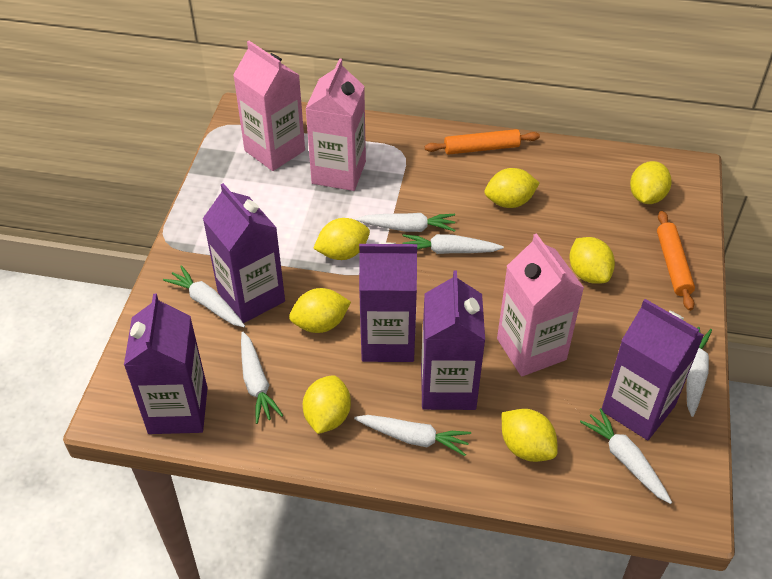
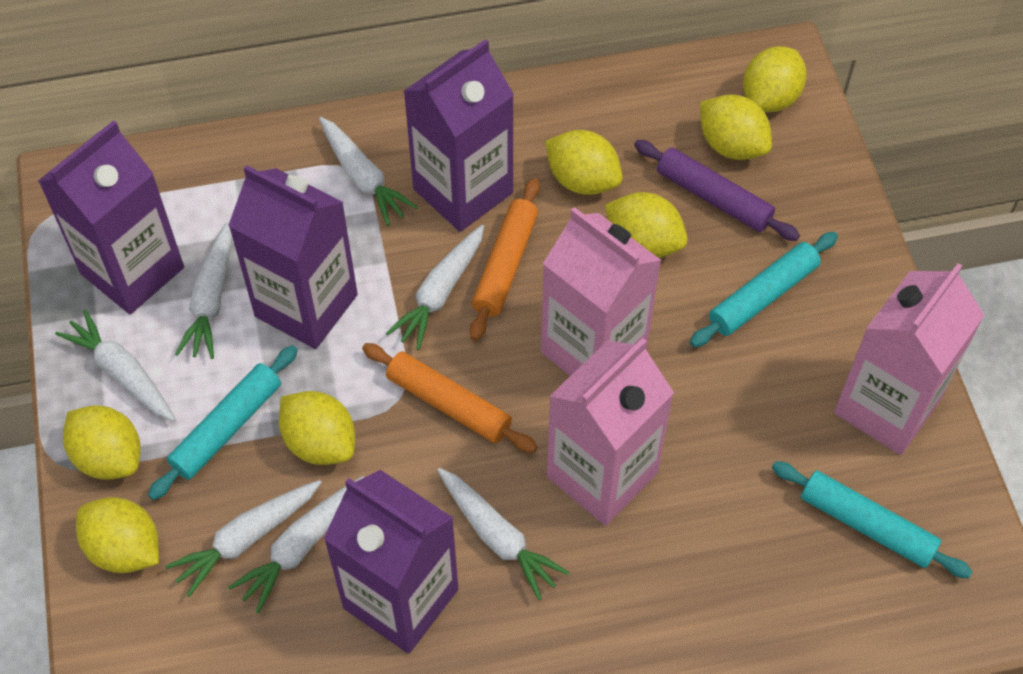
purple carton: [124,294,208,434] [203,183,285,323] [359,243,417,362] [421,270,485,410] [602,299,704,440] = 5 -> [38,120,184,314] [228,165,358,349] [323,470,458,654] [404,39,514,232] = 4
purple rolling pin: none = 0 -> [634,140,800,241] = 1
turquoise rolling pin: none = 0 -> [148,345,298,500] [690,232,838,347] [772,461,973,578] = 3

